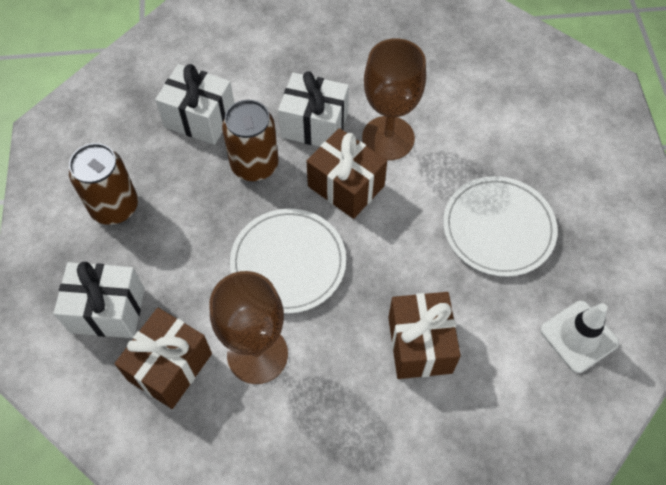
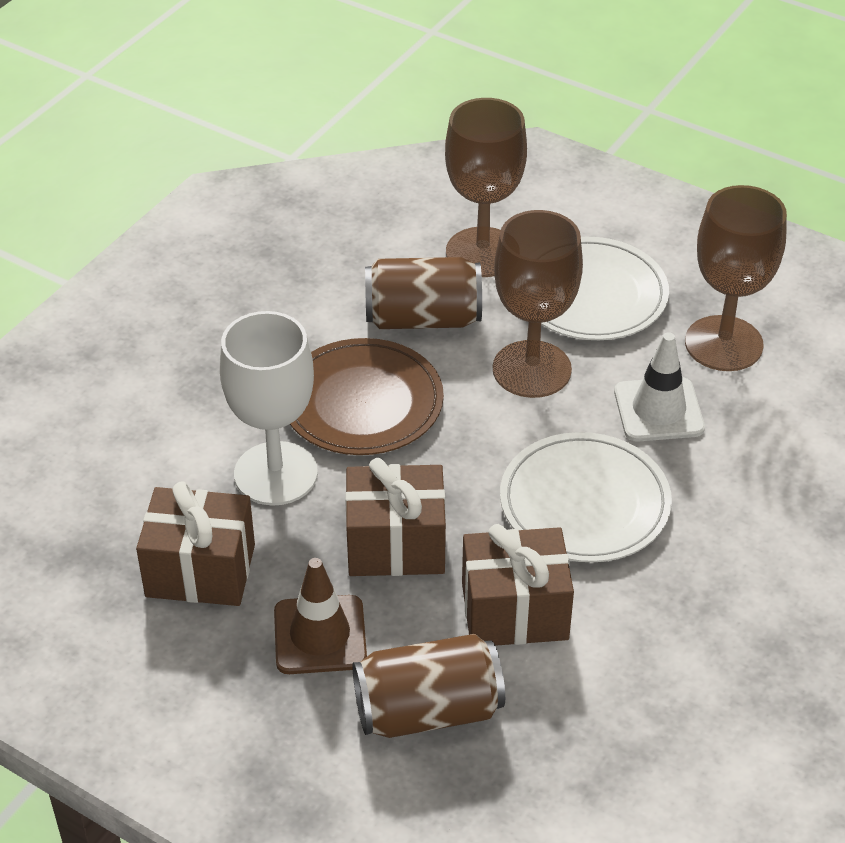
brown goblet: [210,271,288,384] [362,38,426,160] = 2 -> [445,98,527,277] [493,210,583,398] [685,185,787,371] = 3
brown plate: none = 0 -> [290,338,444,455] = 1
brown traffic cone: none = 0 -> [274,558,367,674] = 1
white gift: [53,262,145,338] [155,64,234,145] [278,71,349,147] = 3 -> none = 0
white goblet: none = 0 -> [220,311,318,506] = 1

